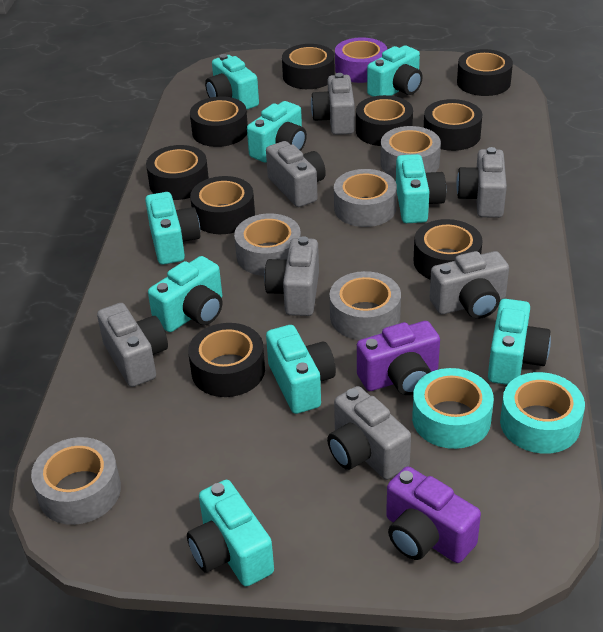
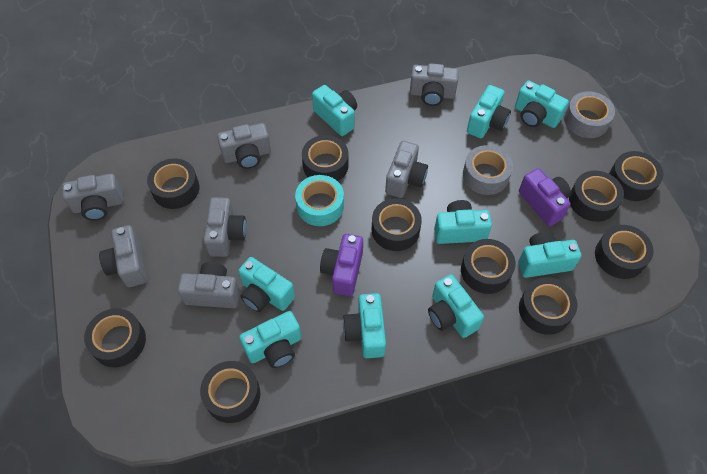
black tape: [146,145,209,200] [188,323,265,397] [190,96,248,147] [190,176,255,234] [282,44,335,89] [356,95,413,146] [413,219,483,280] [424,99,482,151] [457,49,513,96] = 9 -> [84,308,146,367] [147,158,199,209] [200,361,260,423] [302,135,349,181] [372,198,422,251] [461,239,516,294] [519,277,577,335] [569,171,624,222] [595,225,654,279] [609,151,663,201] = 10
grey tape: [31,437,121,525] [234,214,301,276] [330,271,401,340] [334,169,397,227] [380,126,441,178] = 5 -> [463,145,513,195] [564,91,615,138] = 2
purple tape: [335,37,387,83] = 1 -> none = 0
turquoise tape: [412,368,494,449] [500,372,585,454] = 2 -> [295,175,344,226] = 1

